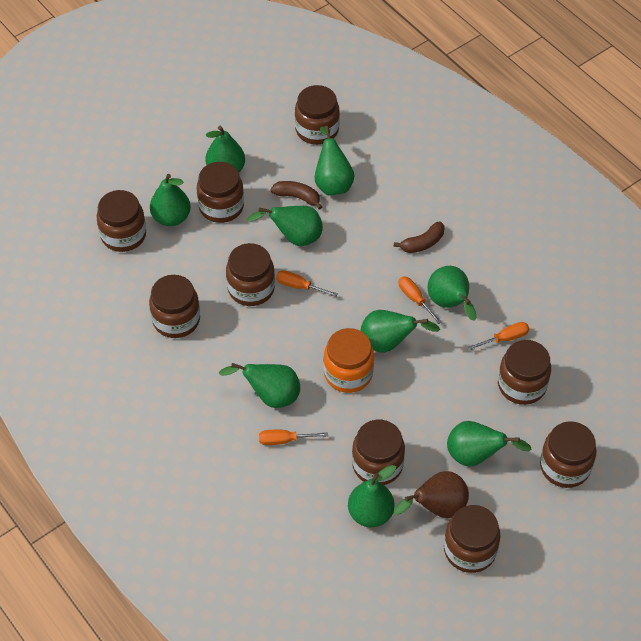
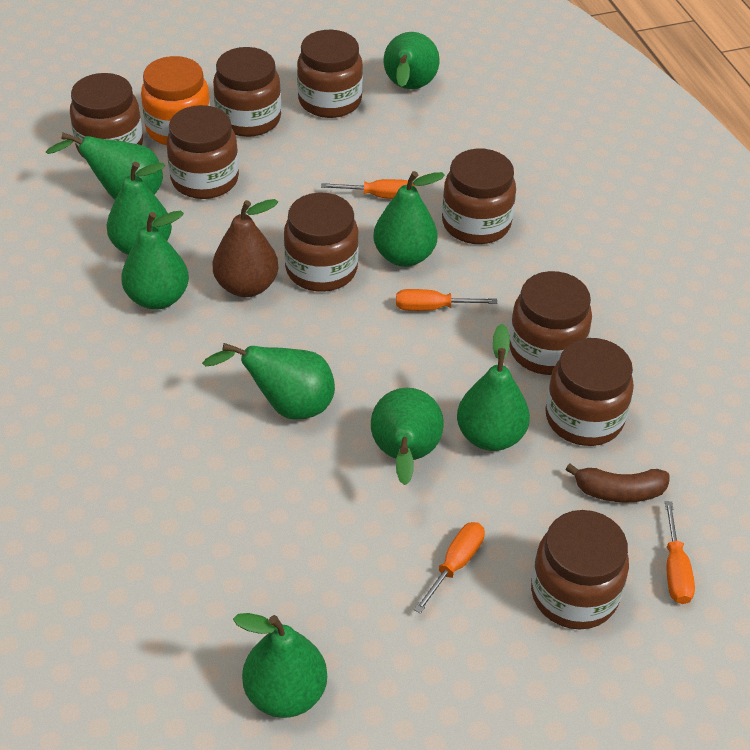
brown banana: [271,181,322,210] [394,221,445,253] = 2 -> [565,464,670,503] = 1

